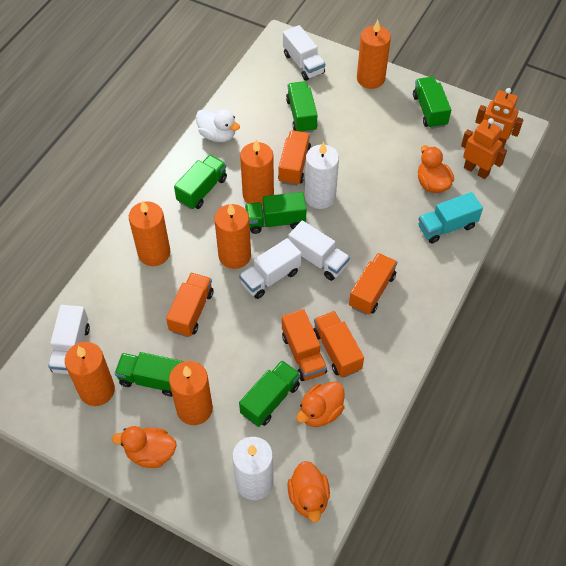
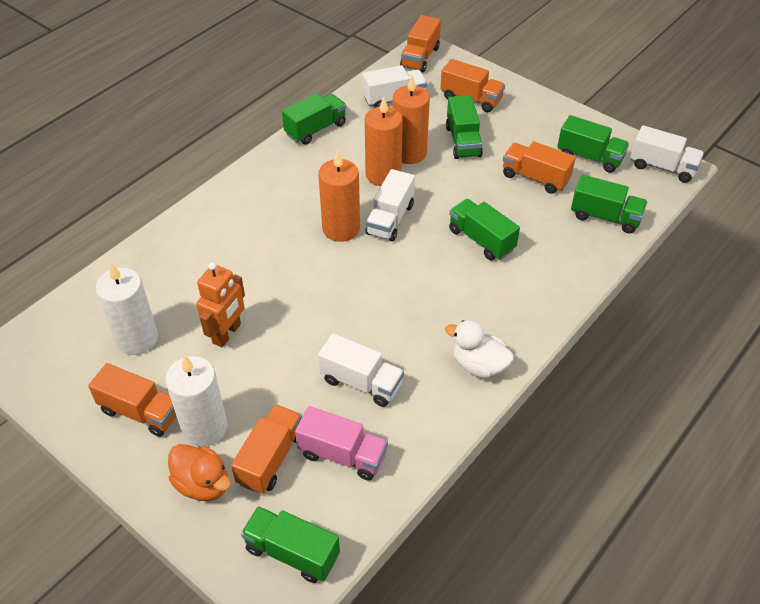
orange candle: [65,342,115,406] [129,200,170,266] [169,361,213,425] [214,203,251,269] [240,140,274,206] [357,20,391,89] = 6 -> [318,150,360,242] [365,97,403,186] [393,75,430,164] = 3
orange duck: [112,426,177,468] [287,461,330,522] [296,382,345,427] [418,145,454,193] = 4 -> [168,444,231,501] = 1
orange robot: [461,118,507,179] [475,88,523,148] = 2 -> [196,262,245,347] = 1
pink truck: none = 0 -> [295,406,388,480] = 1
turquoise truck: [419,192,483,243] = 1 -> none = 0

